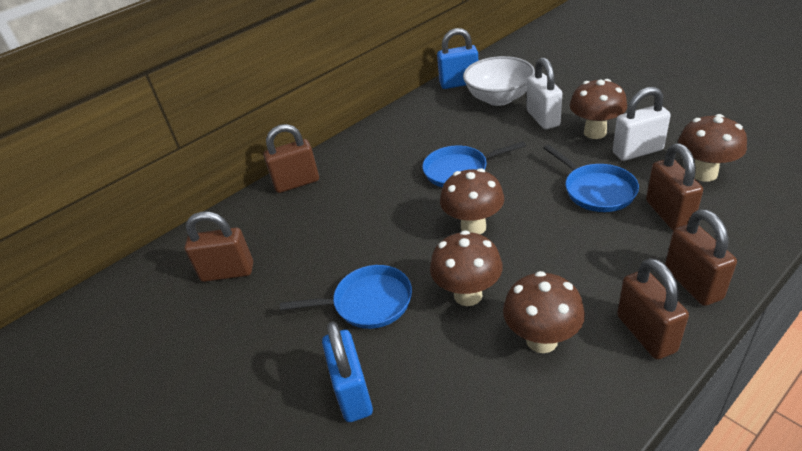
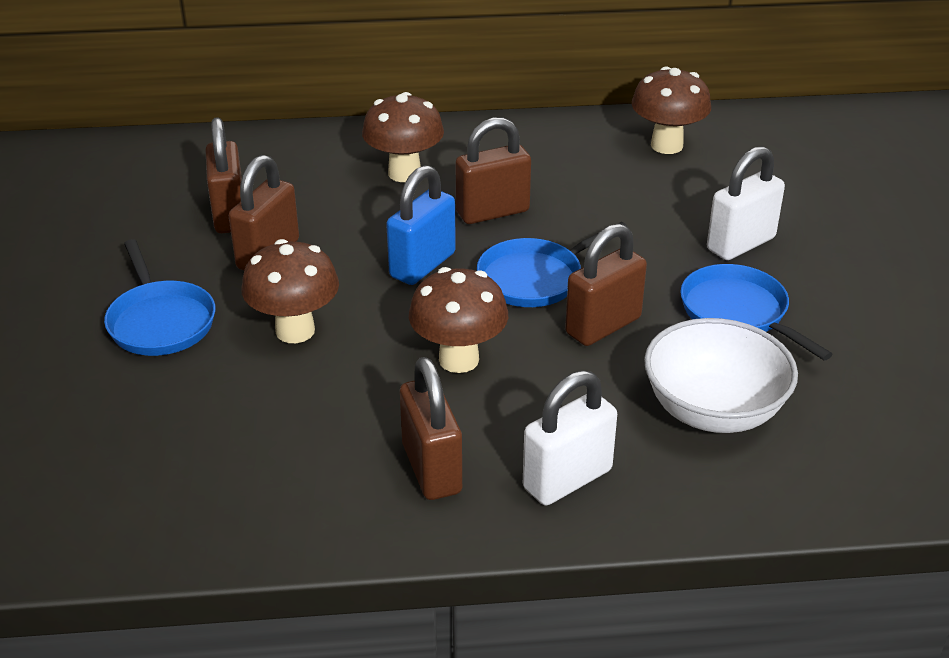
blue padlock: [322,321,373,422] [437,28,478,89] = 2 -> [386,165,456,285] = 1
brown mushroom: [430,230,503,306] [440,168,504,235] [503,271,585,353] [570,79,627,139] [678,114,747,182] = 5 -> [241,239,339,343] [362,92,444,182] [409,267,508,373] [632,66,711,154] = 4

